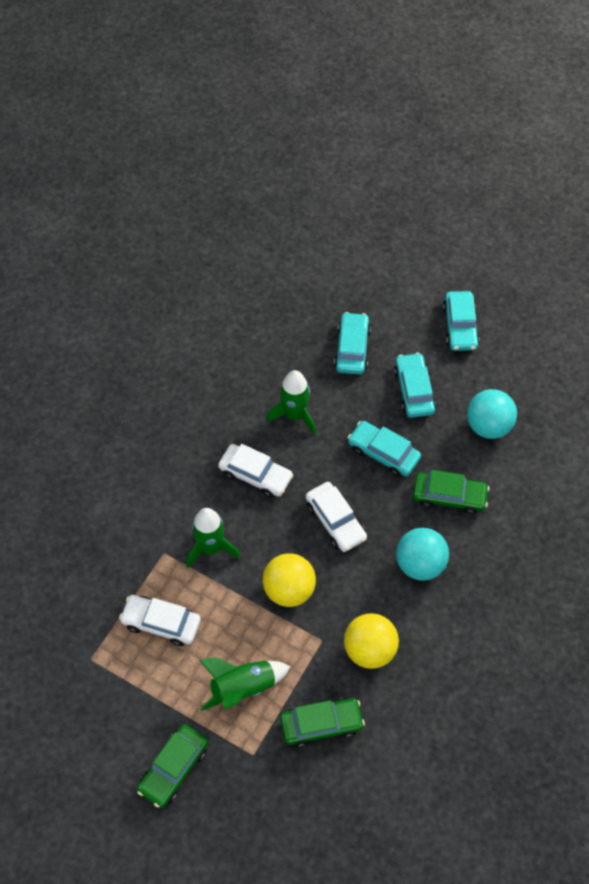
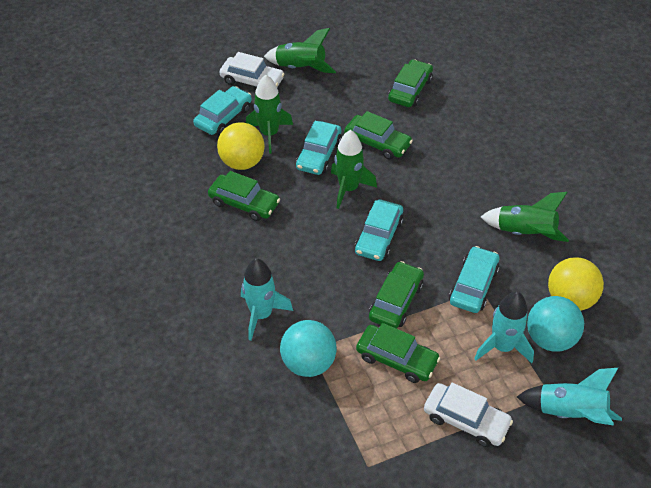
green car: [137,724,208,808] [280,698,365,747] [413,470,490,515] = 3 -> [208,171,280,221] [344,111,413,160] [356,323,440,383] [369,261,424,329] [388,59,433,107] = 5
green rocket: [186,508,241,568] [199,657,291,711] [266,370,316,435] = 3 -> [246,75,293,154] [264,28,336,73] [331,130,377,209] [481,192,569,242] = 4
turquoise rocket: none = 0 -> [241,258,293,341] [474,291,534,363] [517,368,622,426] = 3
white car: [119,595,201,646] [218,444,293,498] [306,482,367,552] = 3 -> [220,52,284,87] [424,383,513,447] = 2

